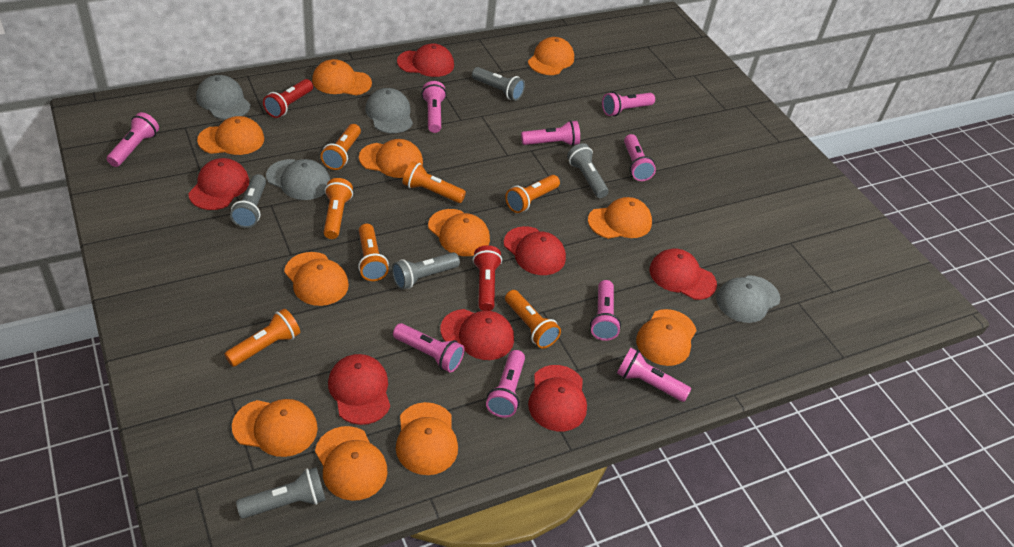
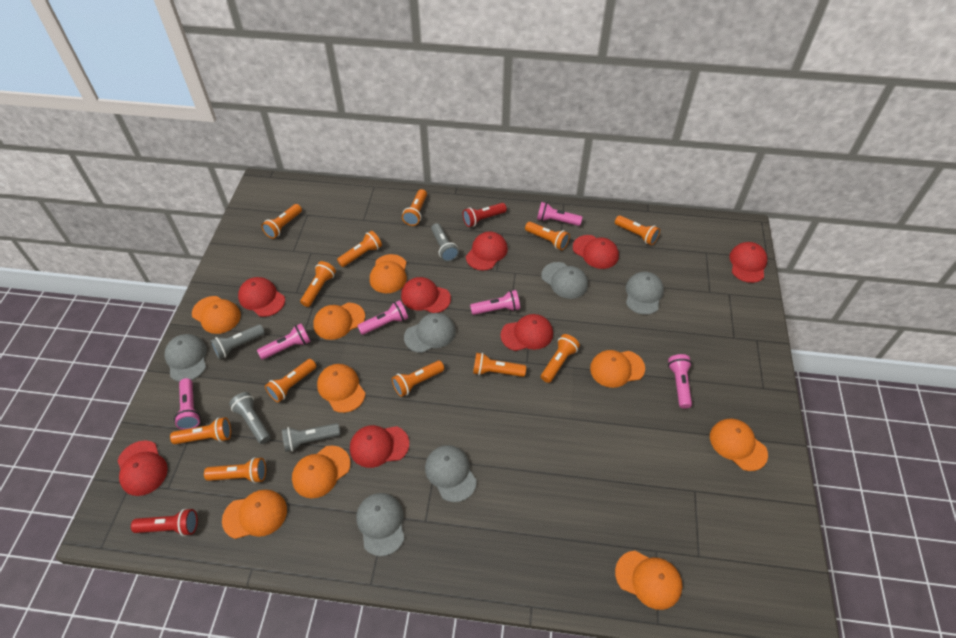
grey cap: [196,75,251,119] [266,159,330,200] [365,88,413,133] [716,275,780,323] = 4 -> [164,334,207,382] [357,493,405,556] [404,313,456,353] [425,445,477,502] [541,262,588,299] [626,272,664,315] = 6
grey flashlight: [230,174,266,228] [236,467,326,519] [392,252,460,290] [472,67,525,101] [567,143,609,198] = 5 -> [210,324,265,359] [229,392,271,444] [282,423,340,452] [431,223,459,262] = 4
orange cap: [197,116,264,155] [232,399,318,457] [284,252,349,306] [312,59,372,95] [315,426,388,501] [359,139,423,178] [396,402,458,475] [428,209,490,256] [528,37,574,75] [588,197,652,239] [636,309,697,366] = 11 -> [192,296,241,334] [222,490,287,539] [292,445,351,498] [313,302,365,340] [317,364,366,413] [370,254,407,293] [590,350,645,388] [615,551,682,610] [710,419,768,471] = 9
orange flashlight: [224,308,300,367] [321,124,361,170] [323,178,353,239] [358,224,389,281] [402,161,466,203] [505,175,560,213] [505,290,561,348] = 7 -> [170,417,231,444] [204,457,266,483] [261,204,302,239] [265,359,317,402] [300,261,336,307] [337,231,382,267] [392,360,444,397] [402,189,427,226] [473,353,526,377] [525,222,570,250] [541,334,580,383] [615,215,660,245] = 12
pink flashlight: [107,112,159,167] [393,323,464,373] [421,81,447,133] [486,350,525,418] [521,120,580,146] [590,280,621,341] [602,92,655,116] [617,348,691,402] [624,134,656,181] = 9 -> [174,378,200,430] [257,323,311,360] [357,300,408,335] [470,290,520,315] [537,202,582,226] [668,354,692,409] = 6
red cap: [188,158,249,210] [328,354,390,425] [397,43,454,77] [440,309,514,360] [504,226,566,275] [528,365,587,431] [649,249,717,300] = 7 -> [117,441,168,496] [238,277,285,317] [350,425,409,468] [401,277,451,313] [466,231,508,270] [500,314,553,351] [573,235,619,269] [729,242,767,283] = 8

